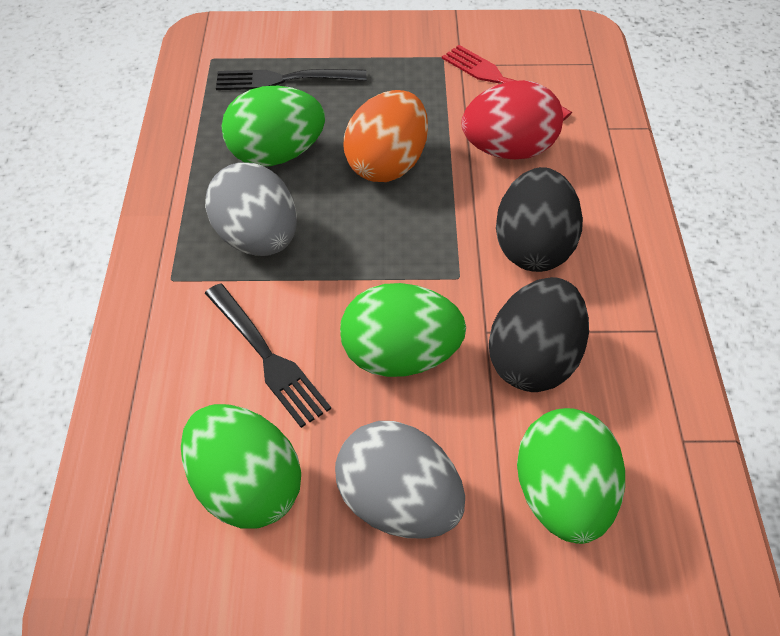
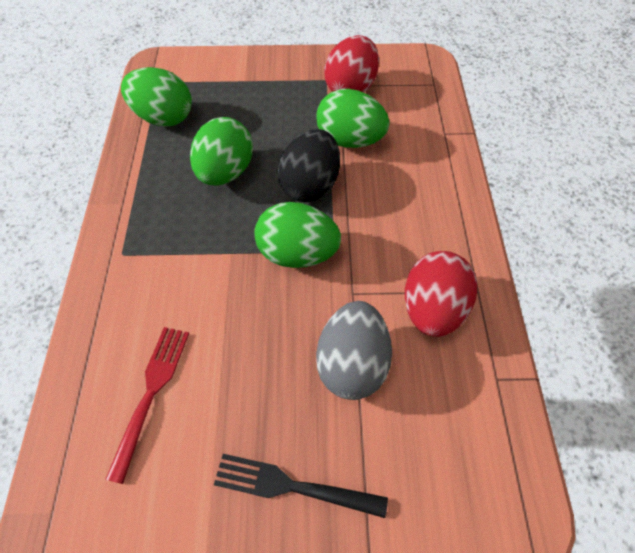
black egg: [489,277,589,392] [496,167,583,272] = 2 -> [278,129,340,202] = 1
black fork: [205,283,331,428] [216,69,366,90] = 2 -> [214,454,388,518] = 1
grey egg: [205,162,297,256] [335,421,465,539] = 2 -> [316,301,392,400] = 1
orange egg: [344,90,428,182] = 1 -> none = 0
red egg: [461,80,563,159] = 1 -> [324,35,379,93] [405,251,477,337] = 2

